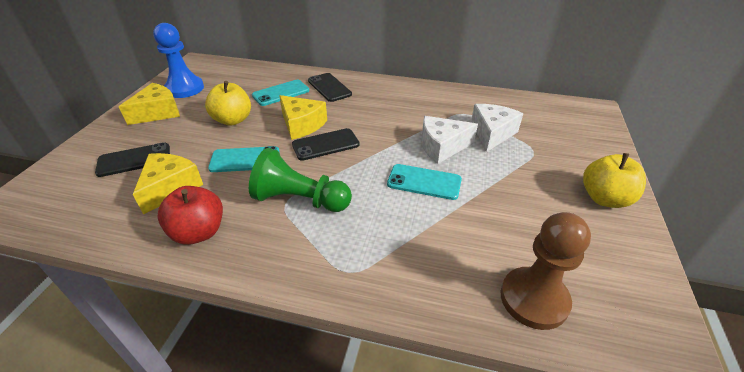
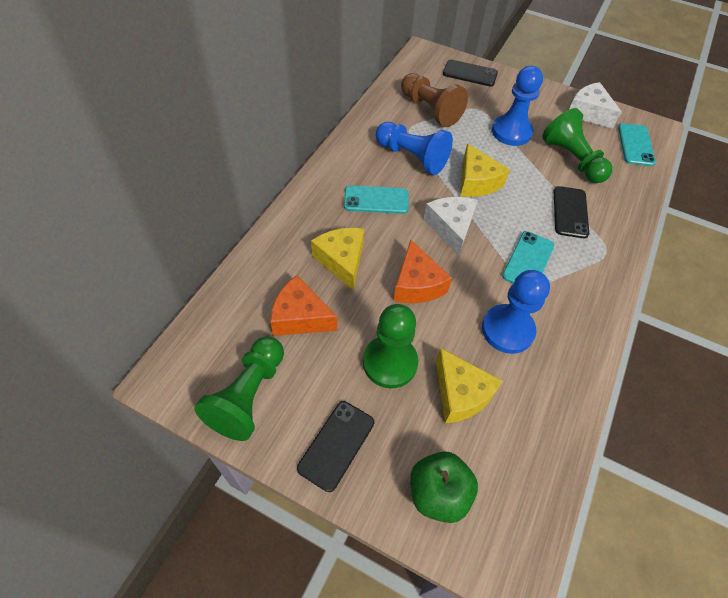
blue pawn: [153,23,204,98] = 1 -> [376,122,453,175] [482,270,550,354] [492,66,543,146] = 3
green apple: none = 0 -> [410,451,478,523] = 1
green pawn: [249,148,352,212] = 1 -> [194,336,284,441] [363,304,418,388] [542,108,612,183] = 3
orange cheese: none = 0 -> [270,275,337,336] [393,240,452,303] = 2
red apple: [157,186,223,244] = 1 -> none = 0
yellow apple: [205,81,251,126] [583,153,646,208] = 2 -> none = 0

